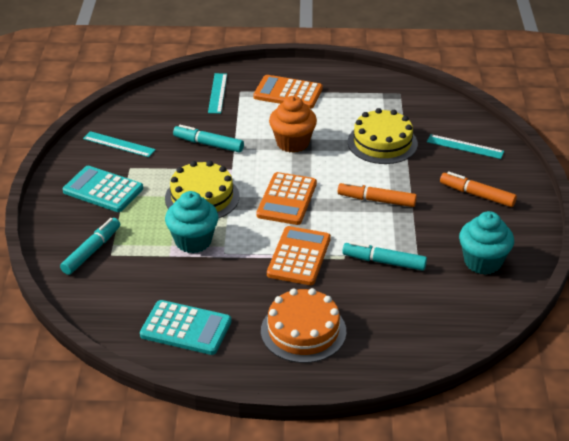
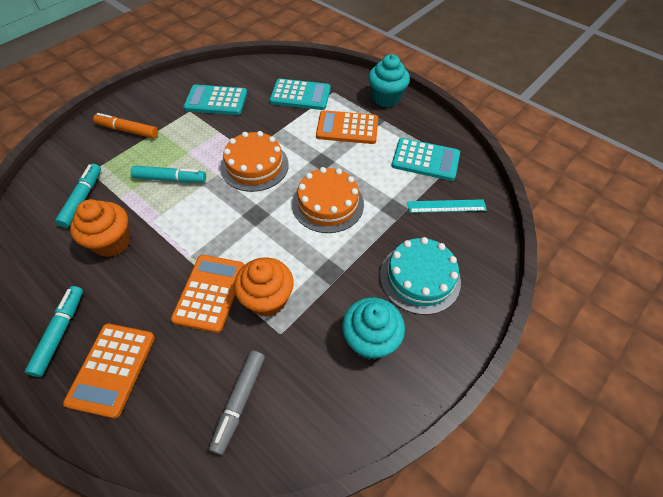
grey marker: none = 0 -> [209,350,265,455] = 1
orange cake: [261,288,346,363] = 1 -> [221,131,289,192] [292,167,364,233] = 2
orange cupcake: [269,96,317,153] = 1 -> [70,199,131,257] [234,257,294,317] = 2
orange marker: [338,182,417,207] [440,171,517,207] = 2 -> [93,113,158,138] = 1
turquoise cake: none = 0 -> [380,237,461,315] = 1
turquoise calculator: [63,166,143,212] [140,300,231,355] = 2 -> [183,85,247,115] [270,79,331,110] [392,138,460,181] = 3
turquoise ruler: [83,131,156,157] [208,73,227,114] [427,134,504,159] = 3 -> [407,199,487,213] = 1
yellow cake: [165,161,239,218] [348,108,418,164] = 2 -> none = 0

